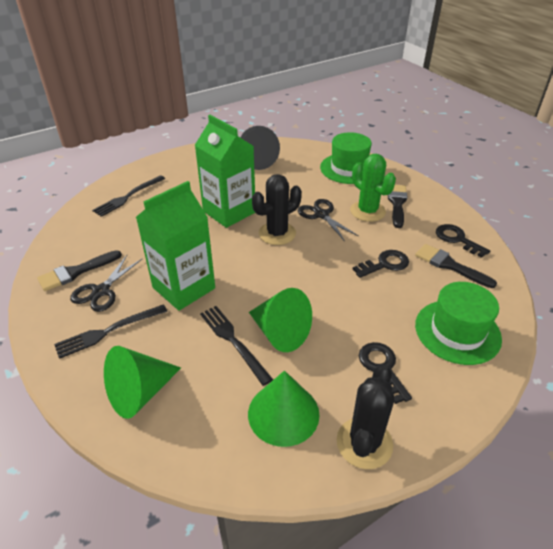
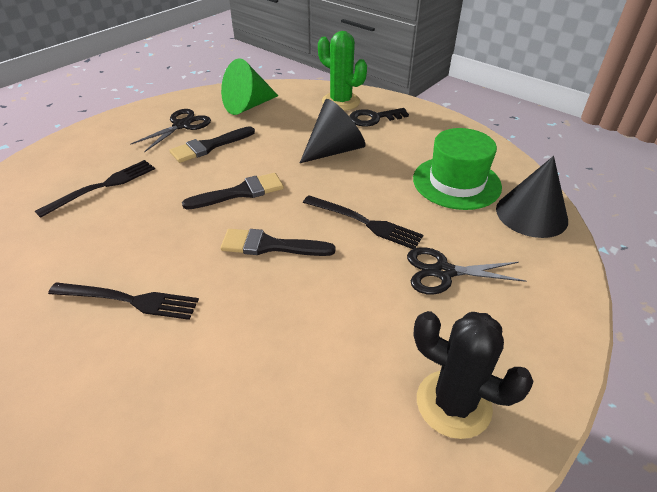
black cactus: [252,174,302,245] [337,364,394,469] = 2 -> [413,311,534,439] = 1
black cone: [240,126,280,170] = 1 -> [300,99,366,163] [496,156,568,238] = 2
black key: [353,250,409,278] [359,342,412,404] [436,224,490,258] = 3 -> [349,108,409,127] = 1
green carton: [136,181,215,311] [195,115,255,228] = 2 -> none = 0
green cone: [104,346,181,419] [248,371,320,447] [249,288,312,352] = 3 -> [221,58,278,115] = 1
green hat: [320,132,372,184] [415,282,502,365] = 2 -> [413,128,502,210] = 1

